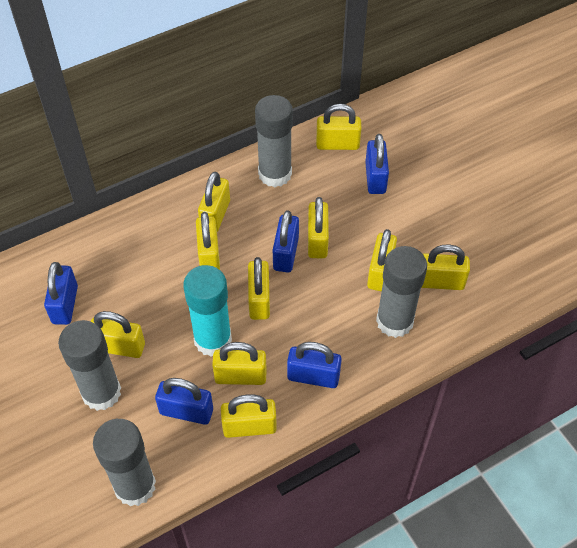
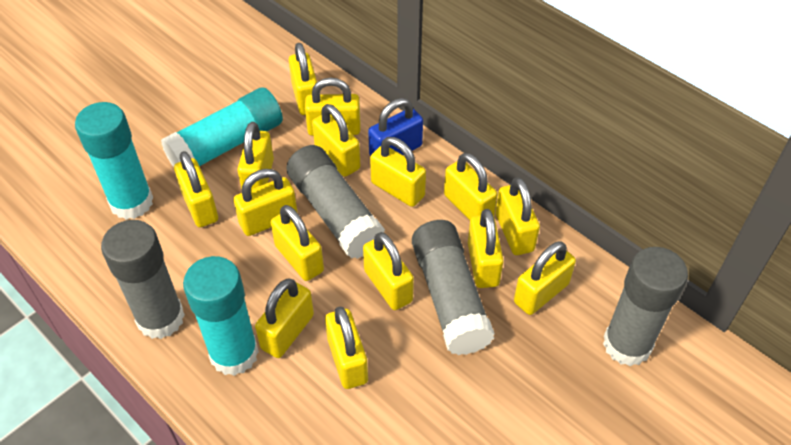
blue padlock: [44,262,78,325] [155,378,213,425] [273,210,299,272] [287,342,342,388] [365,134,389,194] = 5 -> [368,98,423,157] = 1
turquoise glue stick: [183,265,232,357] = 1 -> [75,102,153,220] [161,87,283,167] [183,256,259,376] = 3
yellow padlock: [91,311,145,358] [196,212,220,270] [198,172,230,232] [212,342,267,385] [221,394,277,438] [248,257,270,320] [308,197,329,258] [316,104,362,150] [367,229,397,292] [421,245,470,290] = 10 -> [174,151,218,227] [233,169,297,236] [237,122,274,189] [255,278,314,358] [271,205,324,281] [289,43,317,115] [305,77,360,136] [312,104,361,177] [325,307,368,389] [363,232,414,310] [370,137,426,207] [444,153,497,220] [468,209,504,288] [495,177,540,255] [514,241,576,315] = 15

